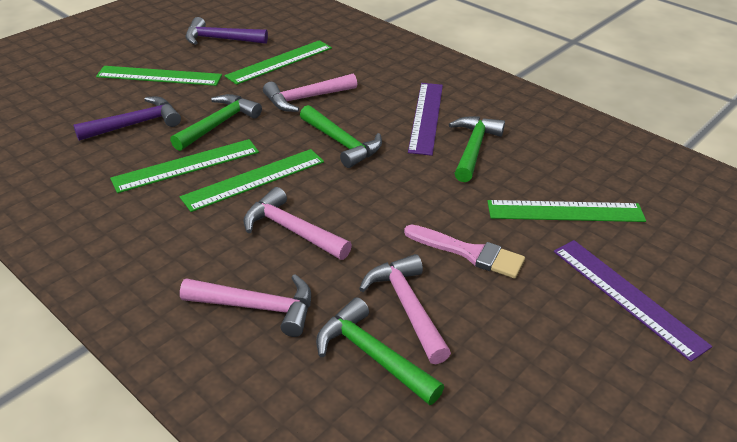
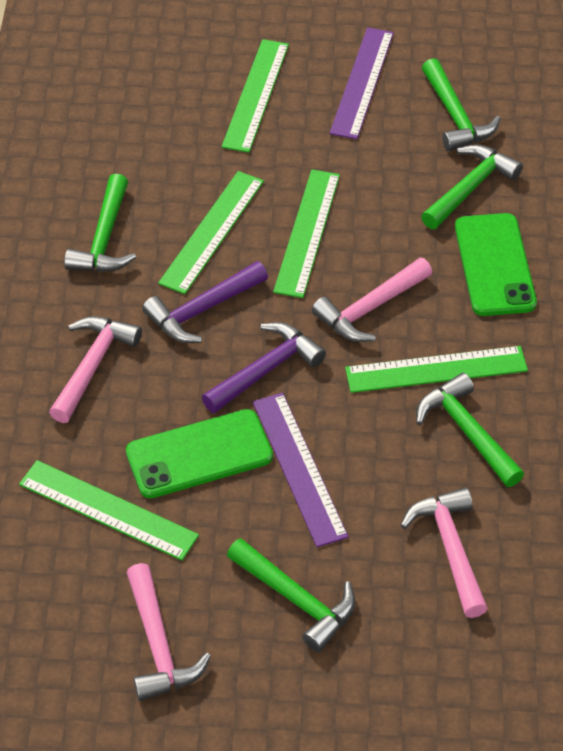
green hammer: [170,94,262,151] [300,105,382,168] [316,297,444,405] [449,117,505,182] = 4 -> [64,174,136,272] [227,538,355,652] [416,373,524,487] [421,144,523,229] [422,58,501,151] = 5
green phone: none = 0 -> [126,409,273,498] [455,213,537,316] = 2
pink brush: [404,225,525,278] = 1 -> none = 0

